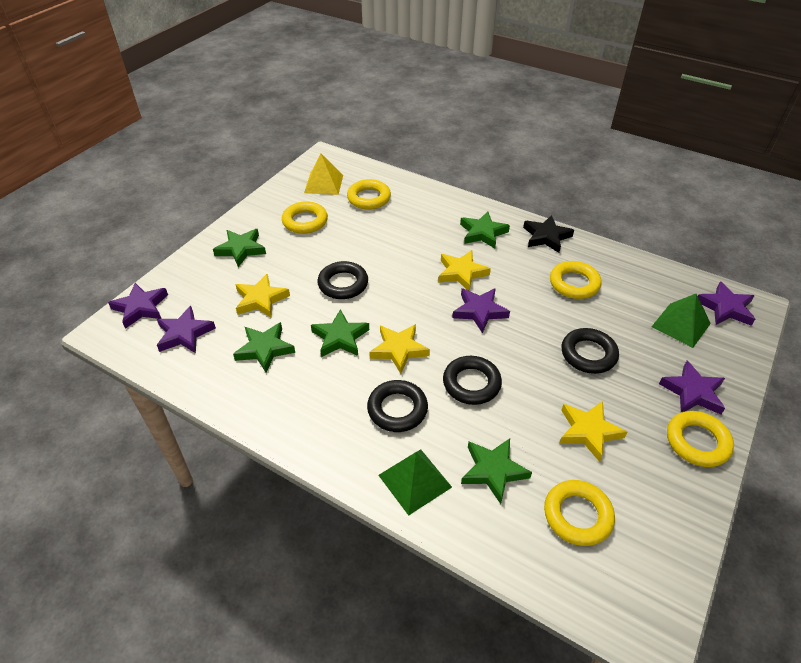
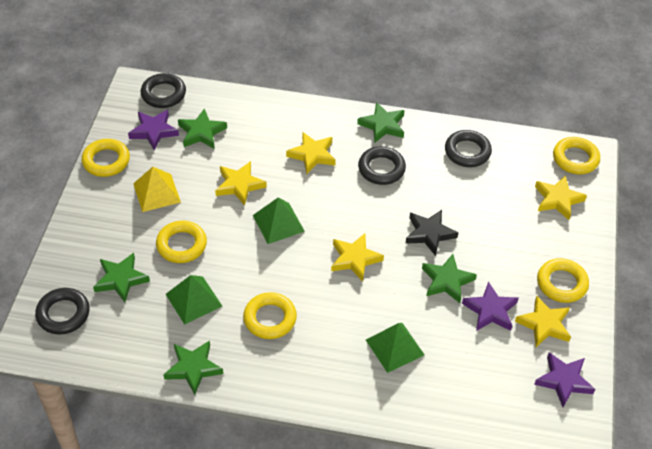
green pyramid: [378,450,452,516] [652,294,711,348] = 2 -> [166,275,222,324] [253,198,305,244] [366,323,424,373] = 3
purple star: [108,283,168,329] [157,306,216,353] [452,288,510,333] [659,361,725,415] [698,281,755,326] = 5 -> [128,110,179,150] [462,281,518,331] [534,352,595,407] = 3
yellow star: [235,274,290,318] [369,324,430,374] [438,250,491,291] [559,401,627,462] = 4 -> [215,161,267,206] [286,132,336,174] [331,233,384,281] [515,296,571,347] [535,175,587,220] = 5

